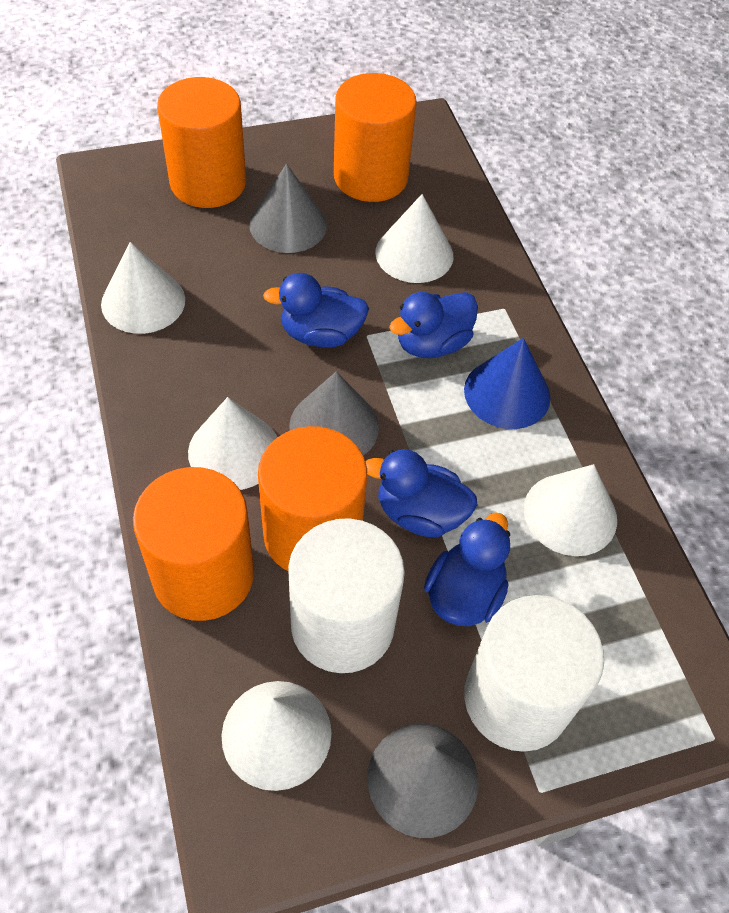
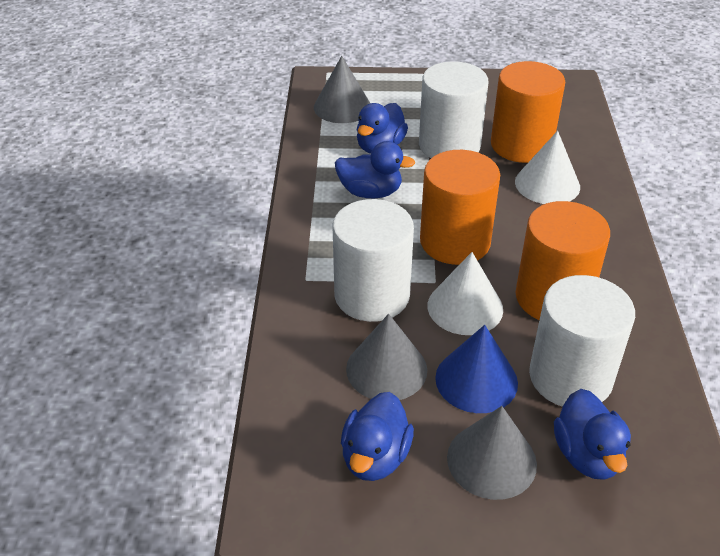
orange cylinder: [133,467,254,621] [157,77,246,208] [258,426,367,572] [334,73,417,202] = 4 -> [420,150,500,265] [491,61,565,163] [515,201,610,320] = 3
white cone: [101,242,185,334] [188,397,277,490] [222,681,332,791] [375,194,453,283] [524,464,617,556] = 5 -> [428,252,503,335] [515,131,580,204] = 2
white cylinder: [288,518,405,673] [464,595,604,752] = 2 -> [333,199,414,322] [419,61,489,158] [529,275,635,407] = 3

